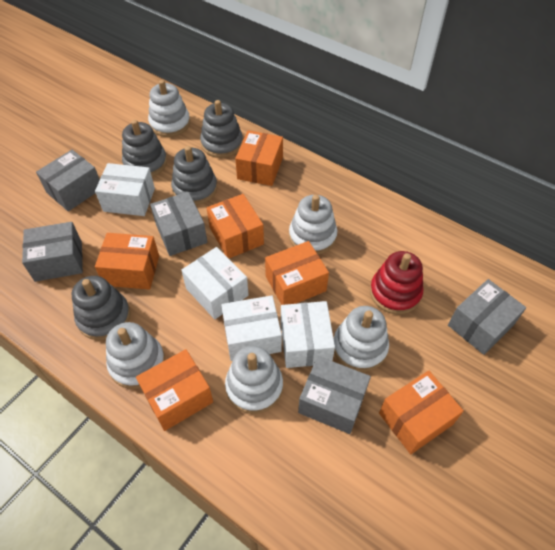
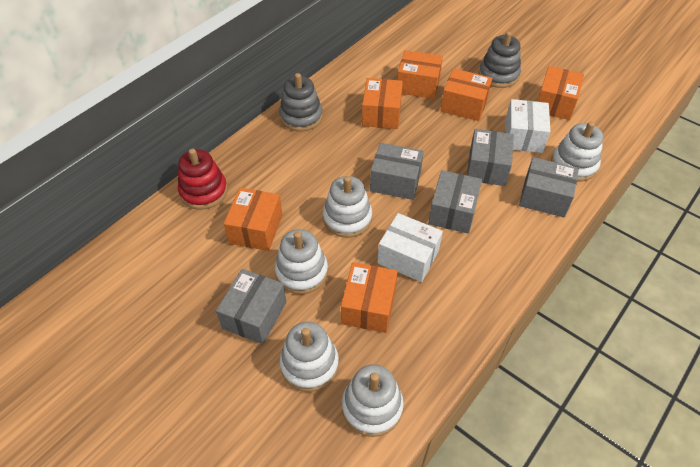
grey stacking toy: [71,276,131,340] [122,120,167,177] [171,146,217,205] [200,100,243,158] = 4 -> [279,73,323,131] [479,31,521,88] = 2
white box: [95,163,155,216] [181,247,249,319] [221,296,282,361] [281,301,335,368] = 4 -> [378,213,443,282] [505,99,551,153] = 2

